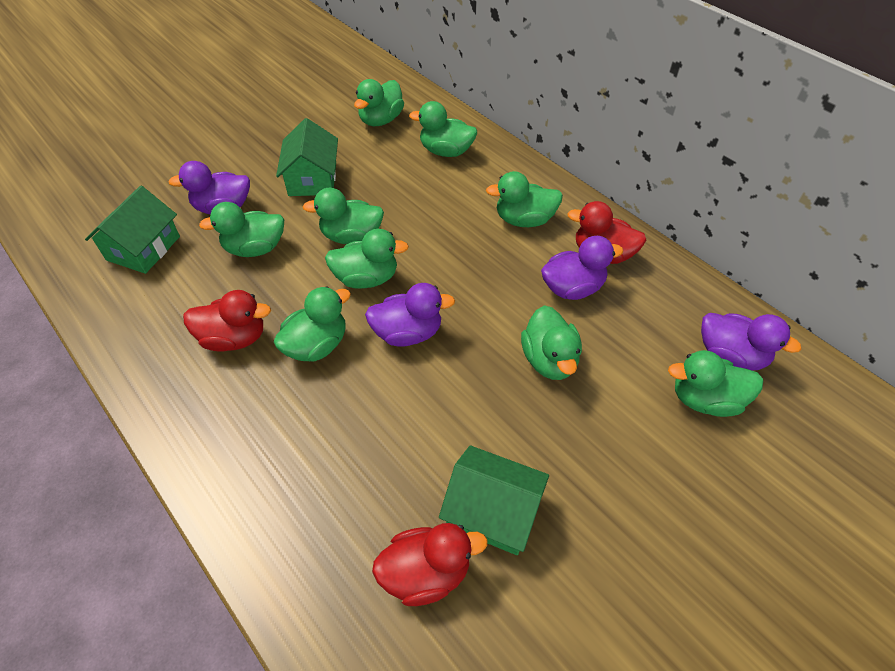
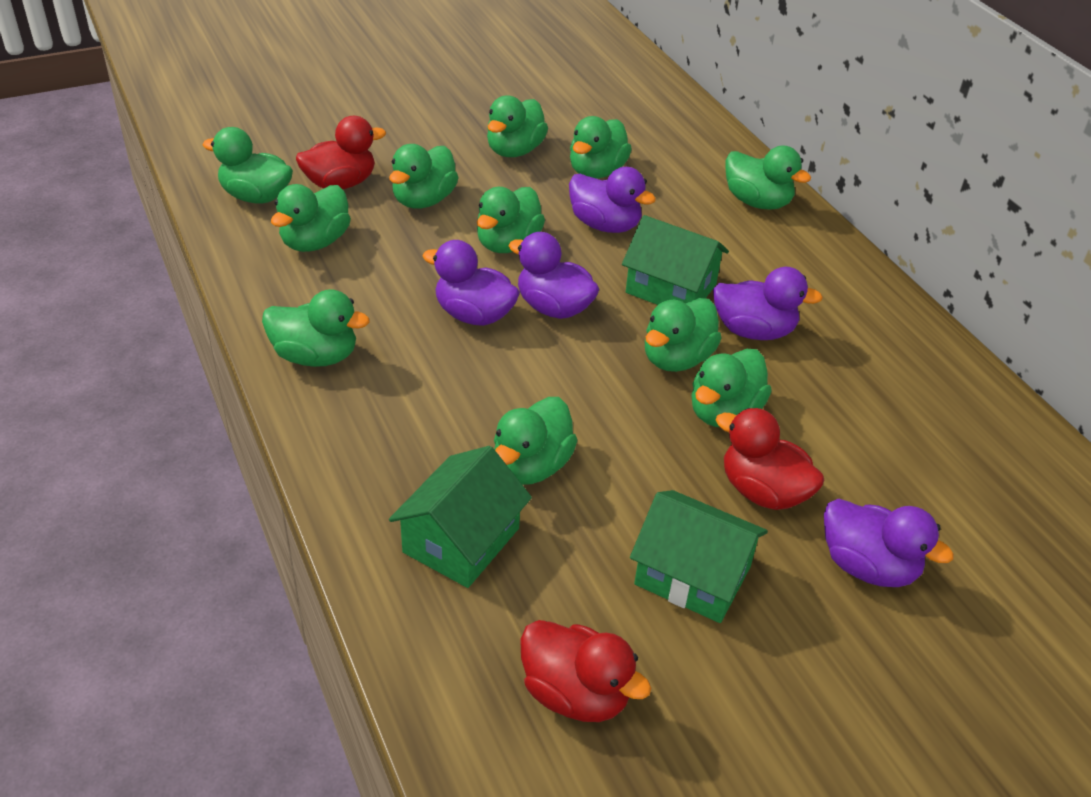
green duck: [199,202,284,257] [274,286,351,362] [302,188,384,244] [325,229,409,289] [354,79,404,126] [409,101,477,157] [486,171,563,227] [521,305,582,380] [668,350,763,417] = 9 -> [202,127,293,204] [262,289,370,367] [271,184,351,252] [389,144,459,209] [477,187,545,253] [487,95,548,157] [494,397,578,485] [570,116,632,179] [645,298,722,372] [691,349,772,427] [725,145,811,209] = 11
purple duck: [169,161,250,214] [365,283,455,347] [541,236,623,300] [701,313,801,371] = 4 -> [422,240,520,326] [508,232,599,319] [569,167,656,233] [713,267,823,340] [824,499,954,587] = 5

